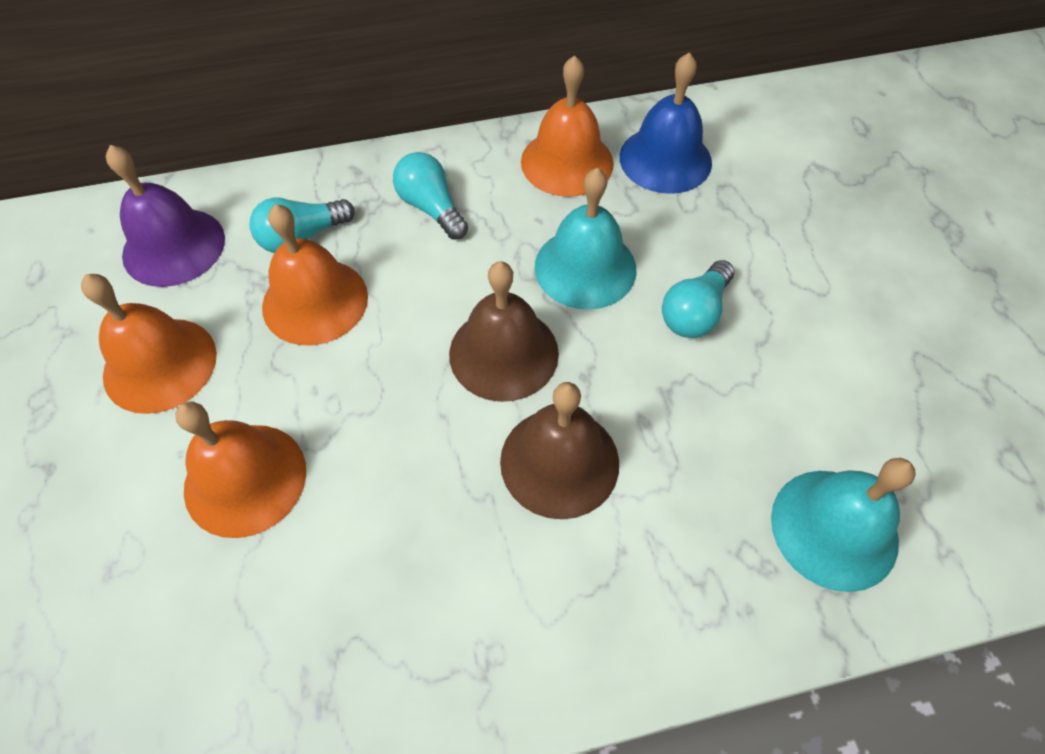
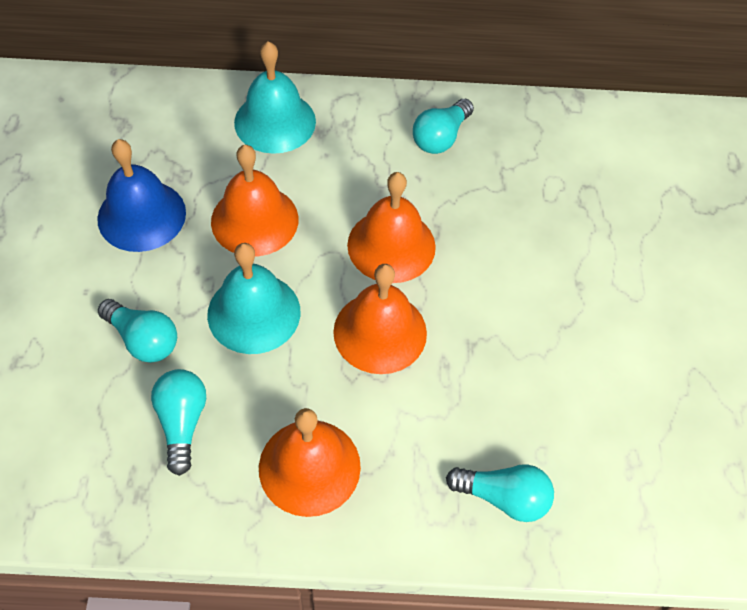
brown bell: [449,261,559,402] [500,382,619,519] = 2 -> none = 0
purple bell: [106,145,225,287] = 1 -> none = 0
turquoise light bulb: [249,197,354,253] [393,152,468,240] [662,260,734,338] = 3 -> [98,299,177,363] [151,369,206,476] [413,99,474,154] [446,464,554,522] = 4

